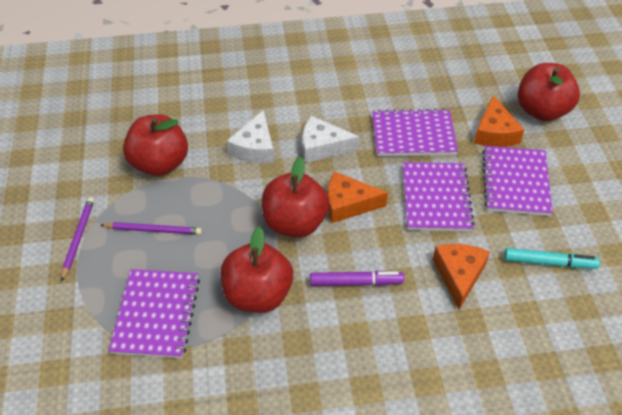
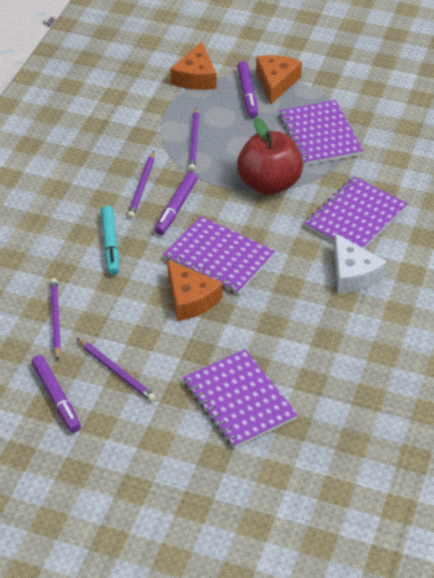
purple marker: [310,271,404,286] = 1 -> [31,355,81,433] [155,172,198,235] [237,61,258,118] = 3
purple pencil: [61,197,94,282] [101,222,202,235] = 2 -> [50,278,61,361] [77,338,156,402] [127,151,155,218] [189,107,199,171] = 4
red apple: [123,114,188,176] [221,227,293,313] [262,157,329,238] [517,63,580,121] = 4 -> [237,117,303,195] = 1
white cheese: [227,110,274,163] [303,116,359,163] = 2 -> [334,233,387,294] = 1

